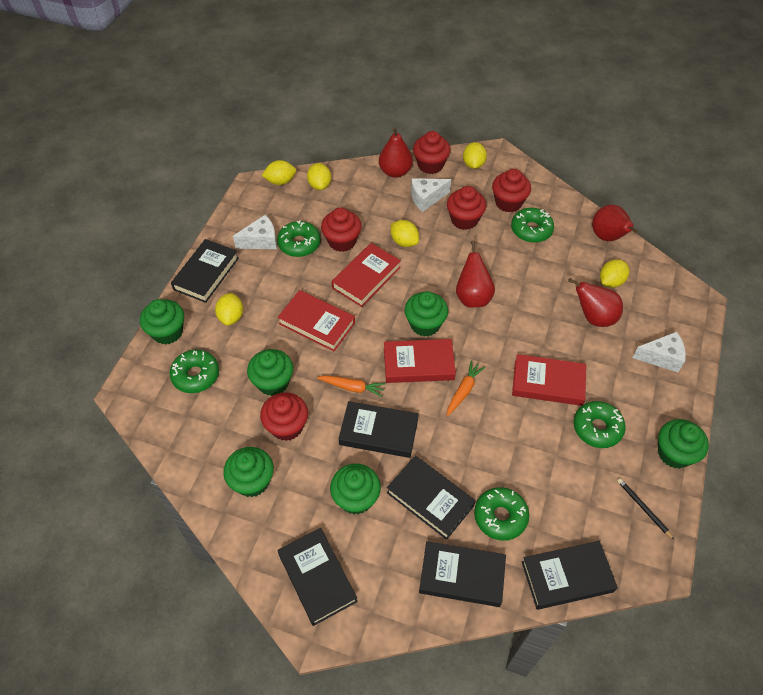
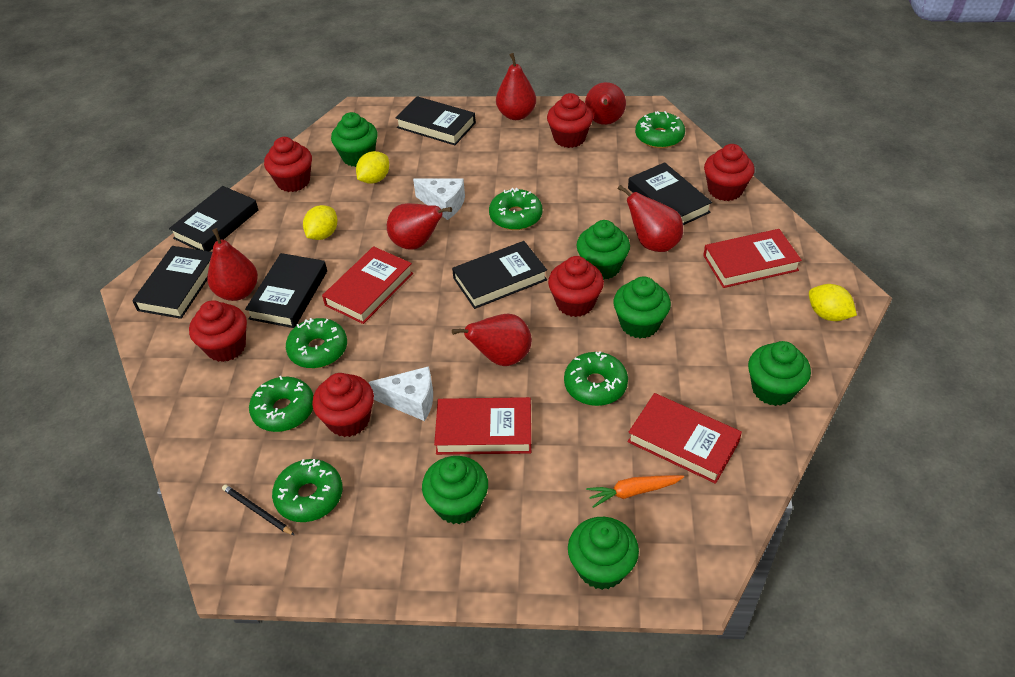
green donut: [170,350,219,393] [277,221,320,257] [474,487,529,541] [511,208,554,243] [574,401,626,448] = 5 -> [249,376,314,432] [272,459,343,522] [286,318,347,368] [489,188,543,230] [564,351,628,406] [635,111,685,148] = 6
orange carrot: [317,375,386,397] [447,361,485,416] = 2 -> [586,475,684,508] = 1
red cupcake: [260,392,308,441] [321,208,362,252] [413,131,450,174] [447,186,486,230] [492,169,531,212] = 5 -> [189,300,247,362] [264,137,312,192] [312,373,374,437] [547,93,593,148] [548,256,604,317] [704,144,755,201] = 6
red pear: [379,127,413,178] [456,241,495,307] [568,278,623,327] [592,204,638,241] = 4 -> [207,228,258,301] [387,203,452,250] [452,313,532,366] [496,53,536,120] [585,82,626,125] [618,185,683,252] = 6
white cheese: [233,215,277,249] [411,178,451,212] [633,332,686,372] = 3 -> [369,366,433,421] [413,178,465,220] = 2
yellow lemon: [215,293,243,326] [262,160,296,185] [307,163,331,190] [391,220,419,247] [463,142,487,169] [600,259,629,288] = 6 -> [303,205,338,240] [356,151,389,184] [809,284,857,321] = 3

